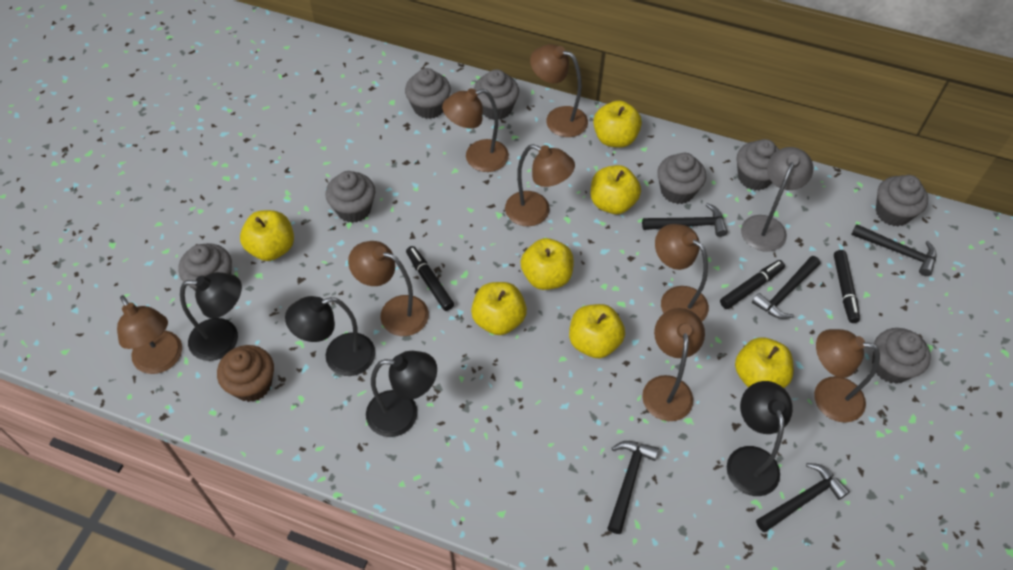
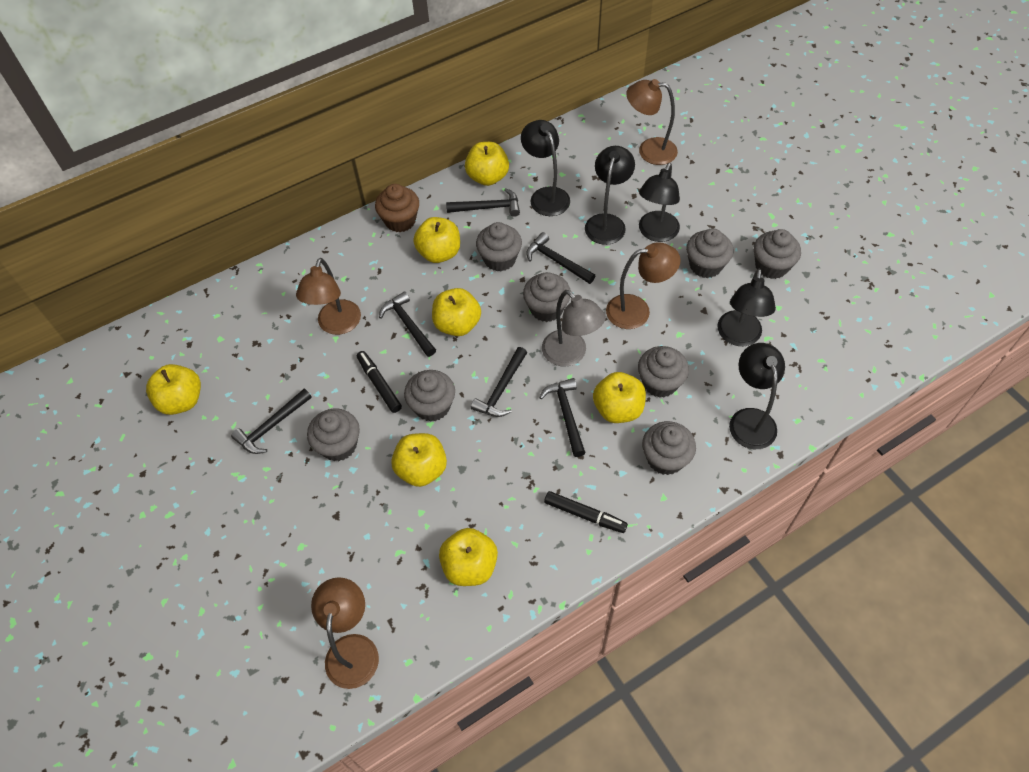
black hammer: [607,441,659,534] [642,203,728,237] [752,256,820,319] [756,463,850,532] [851,224,937,276] = 5 -> [231,389,312,454] [379,291,436,357] [446,188,520,217] [471,347,527,417] [526,232,595,284] [539,378,586,457] = 6
black lamp: [180,272,242,361] [285,296,375,376] [366,351,437,437] [727,381,793,496] = 4 -> [521,120,570,216] [585,146,635,245] [639,163,680,242] [717,269,776,346] [729,343,785,449] = 5
black marker: [406,246,454,311] [720,260,785,309] [834,250,860,323] = 3 -> [357,351,402,413] [544,491,628,533] = 2
brown lamp: [117,295,182,374] [348,241,429,336] [442,88,509,172] [505,144,575,226] [530,44,588,137] [642,308,705,421] [655,224,709,321] [814,329,880,423] = 8 -> [296,258,361,335] [311,577,379,689] [606,242,681,329] [626,79,678,165] = 4

